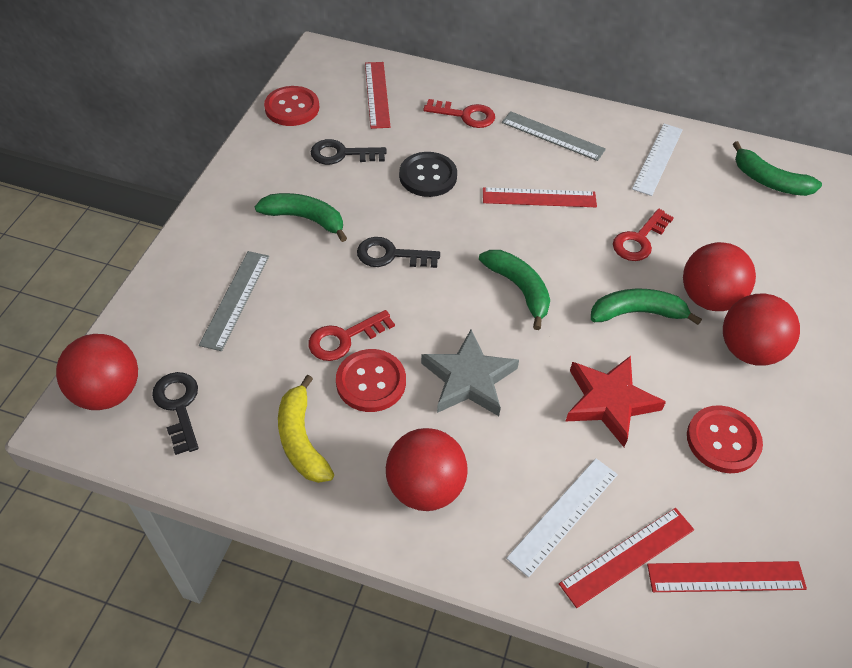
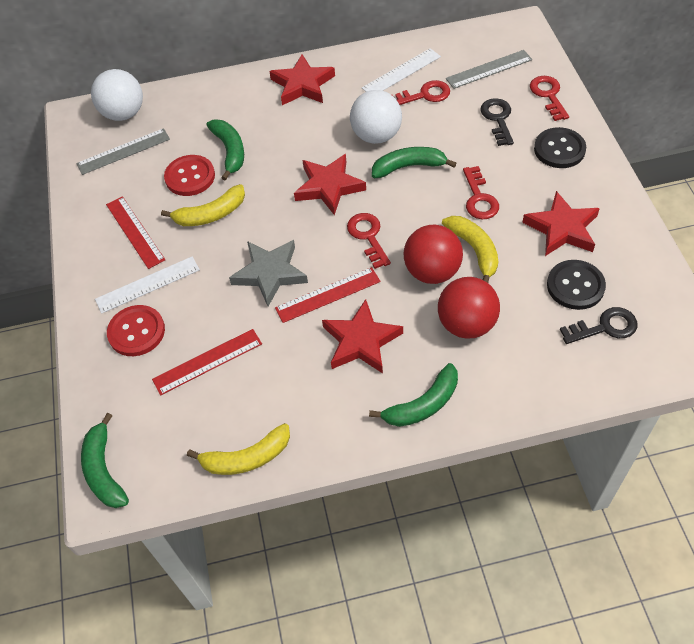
black button: [399,152,457,197] = 1 -> [534,127,586,168] [547,260,606,310] = 2
black key: [152,372,198,455] [311,139,387,165] [357,237,440,268] = 3 -> [480,98,514,146] [560,307,637,344] = 2
red ball: [56,334,138,410] [386,428,468,511] [683,242,756,311] [723,293,800,366] = 4 -> [404,225,463,284] [438,277,500,339] = 2
red button: [264,86,319,126] [336,349,406,412] [687,405,763,473] = 3 -> [107,305,165,356] [164,155,215,196] = 2
red key: [308,310,395,361] [423,99,495,128] [613,209,674,261] = 3 -> [347,213,391,269] [392,80,450,105] [463,166,499,219] [530,76,569,121] = 4
red ruler: [365,62,390,129] [483,187,597,207] [559,508,694,608] [647,561,807,592] = 4 -> [106,196,165,269] [152,329,262,395] [275,267,381,323] = 3
red star: [565,356,666,447] = 1 -> [269,54,335,105] [294,154,366,215] [322,299,403,373] [522,191,600,256] = 4
white ball: none = 0 -> [91,69,143,121] [350,90,402,144] = 2
yellow banana: [278,375,334,483] = 1 -> [161,184,245,226] [187,423,290,475] [442,216,498,283] = 3

